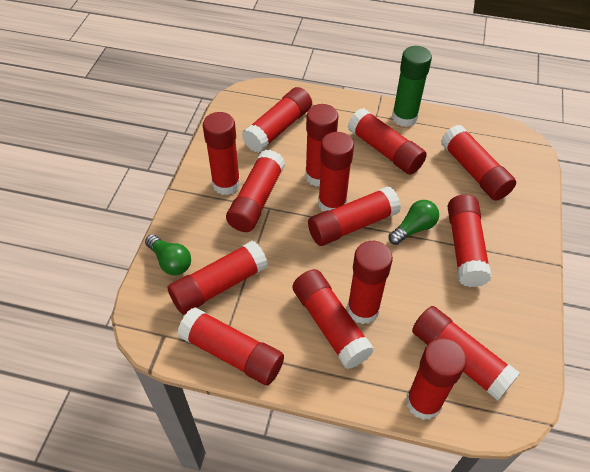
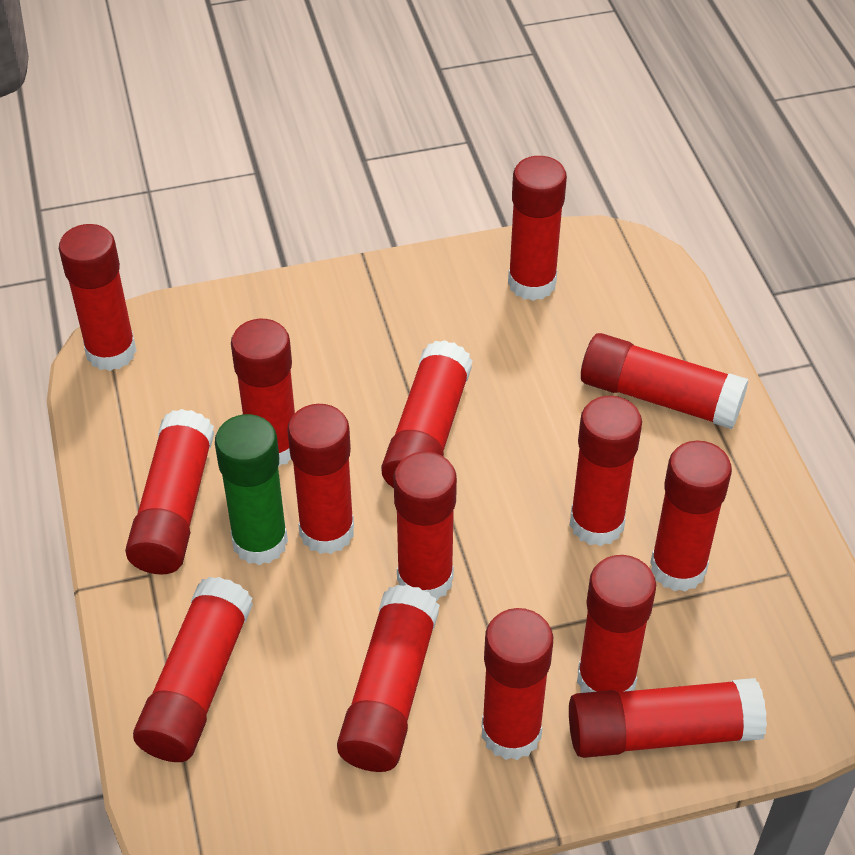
green light bulb: [145,234,191,275] [389,200,439,245] = 2 -> none = 0

